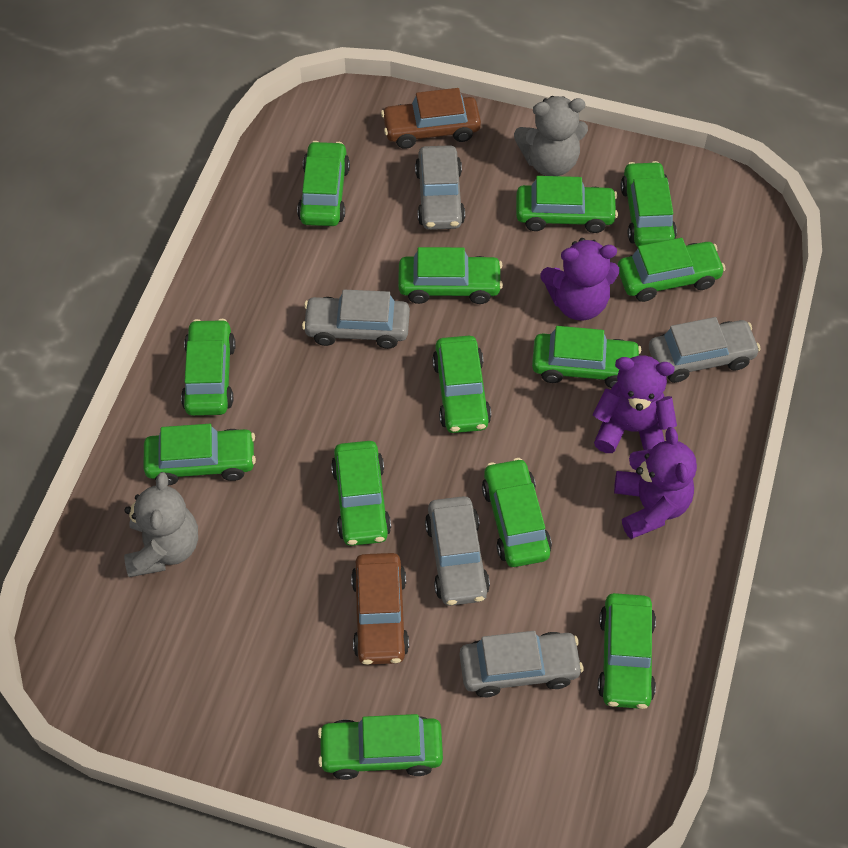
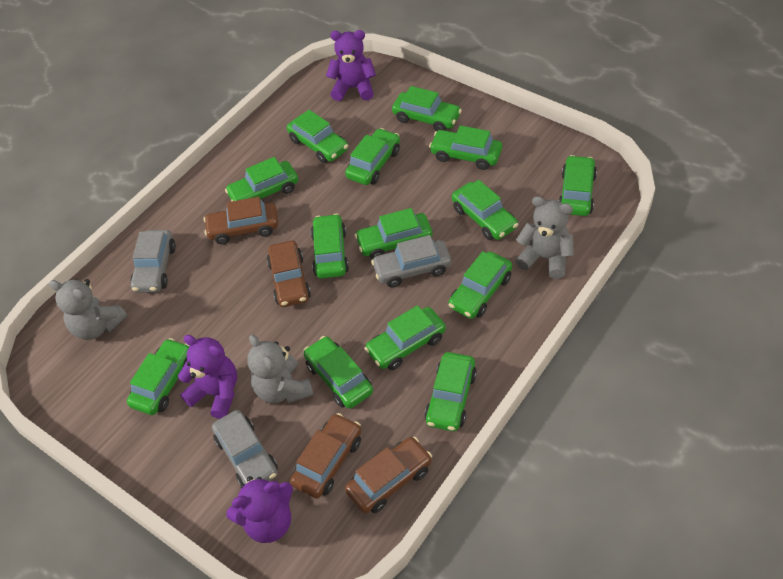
brown car: [351,553,409,665] [381,88,481,149] = 2 -> [204,197,279,244] [267,241,311,307] [290,413,361,499] [345,437,432,513] = 4
green car: [143,424,256,486] [181,319,236,416] [297,141,350,226] [318,714,443,780] [331,441,391,546] [398,247,503,304] [432,336,491,433] [482,458,552,567] [516,176,618,233] [532,326,641,388] [598,593,656,709] [617,238,726,302] [620,161,677,247] = 13 -> [127,338,190,415] [225,157,298,202] [287,110,348,163] [304,336,373,409] [311,214,349,279] [345,128,400,185] [354,208,432,259] [364,305,446,370] [392,86,462,131] [425,352,477,431] [429,125,502,170] [448,251,512,319] [452,180,518,240] [558,155,597,216] = 14
grey car: [302,290,410,349] [415,145,465,230] [425,496,490,606] [460,631,583,697] [649,317,761,383] = 5 -> [130,230,176,293] [212,410,278,486] [371,235,451,288] = 3
grey teddy bear: [124,472,198,577] [514,96,588,176] = 2 -> [49,279,127,340] [247,335,314,403] [515,196,574,279] = 3

